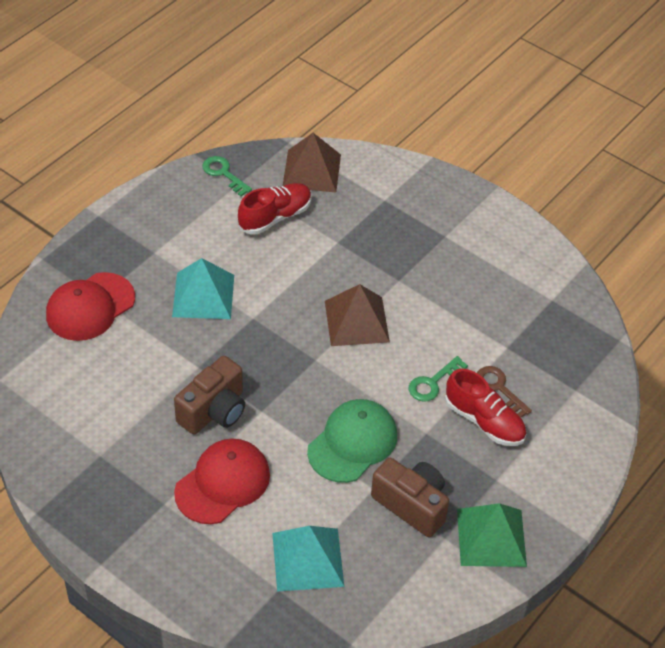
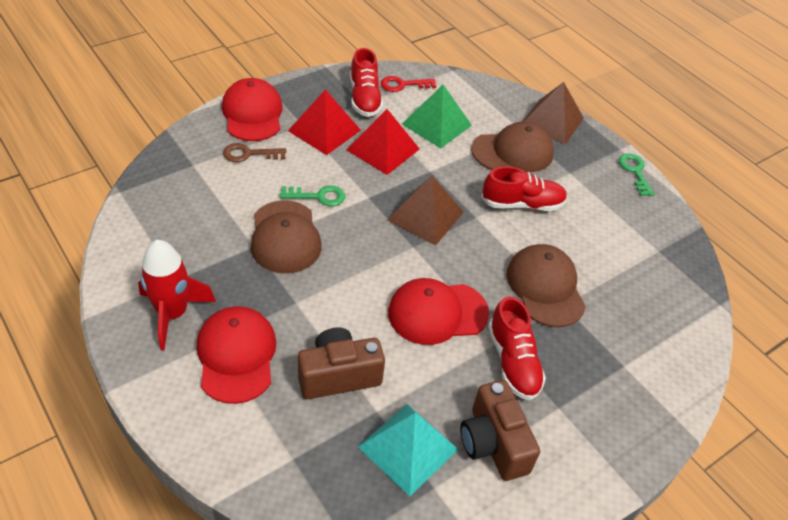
brown cap: none = 0 -> [251,200,322,273] [471,122,554,172] [506,244,586,327] = 3
green cap: [307,399,397,483] = 1 -> none = 0
red cap: [46,272,135,341] [174,438,270,524] = 2 -> [197,306,277,404] [222,78,283,141] [388,278,489,345] = 3
red key: none = 0 -> [381,76,436,92] = 1
red pyramid: none = 0 -> [288,89,361,155] [347,109,420,175] = 2
red rocket: none = 0 -> [138,240,216,350] = 1
red shoe: [238,183,312,234] [445,369,526,446] = 2 -> [350,48,383,117] [481,166,567,211] [488,296,546,400] = 3
turquoise pyramid: [172,258,234,319] [272,526,344,592] = 2 -> [358,404,459,497] = 1

